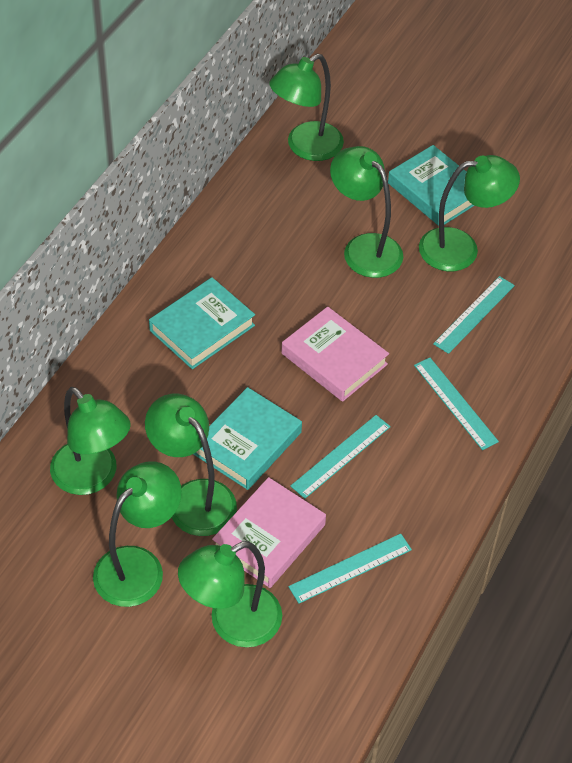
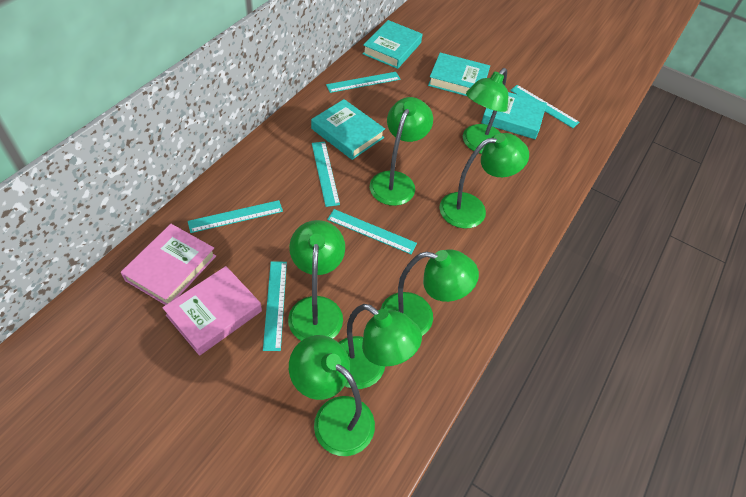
turquoise book: [149,277,255,369] [193,387,302,490] [388,145,475,226] = 3 -> [311,99,385,160] [363,20,422,69] [428,53,490,96] [481,92,547,139] = 4
turquoise ruler: [288,534,412,603] [290,415,391,499] [414,358,499,450] [433,276,515,354] = 4 -> [188,200,283,233] [263,261,287,351] [312,142,340,207] [326,72,400,93] [327,209,417,254] [510,85,579,128] = 6

